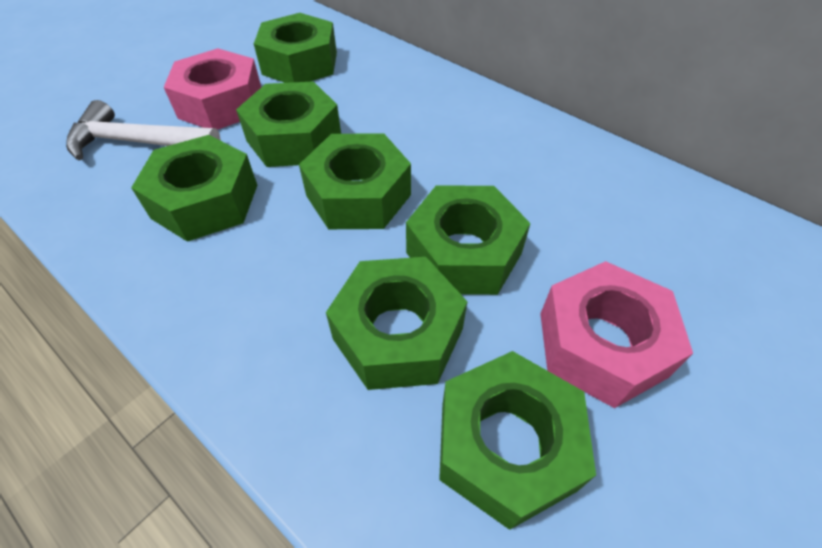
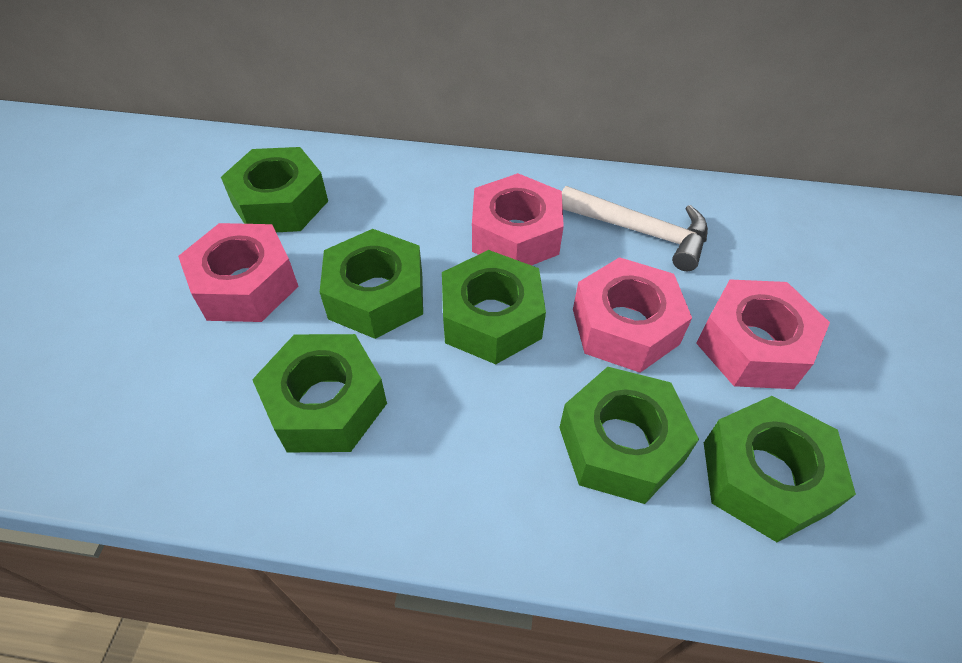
green nut: [131,135,257,242] [236,81,341,167] [254,13,337,83] [299,133,411,229] [326,257,468,390] [406,185,531,295] [439,351,596,530] = 7 -> [221,147,328,232] [252,334,387,452] [320,229,423,339] [442,250,546,364] [559,367,699,504] [704,396,856,542] = 6
pink nut: [164,48,261,130] [540,261,693,408] = 2 -> [178,223,299,322] [472,173,564,265] [573,257,692,373] [696,279,830,389] = 4

